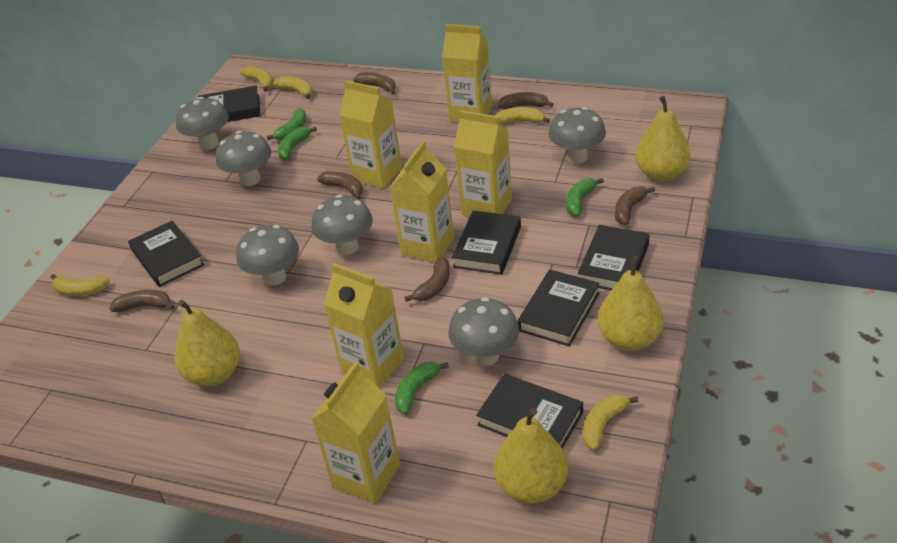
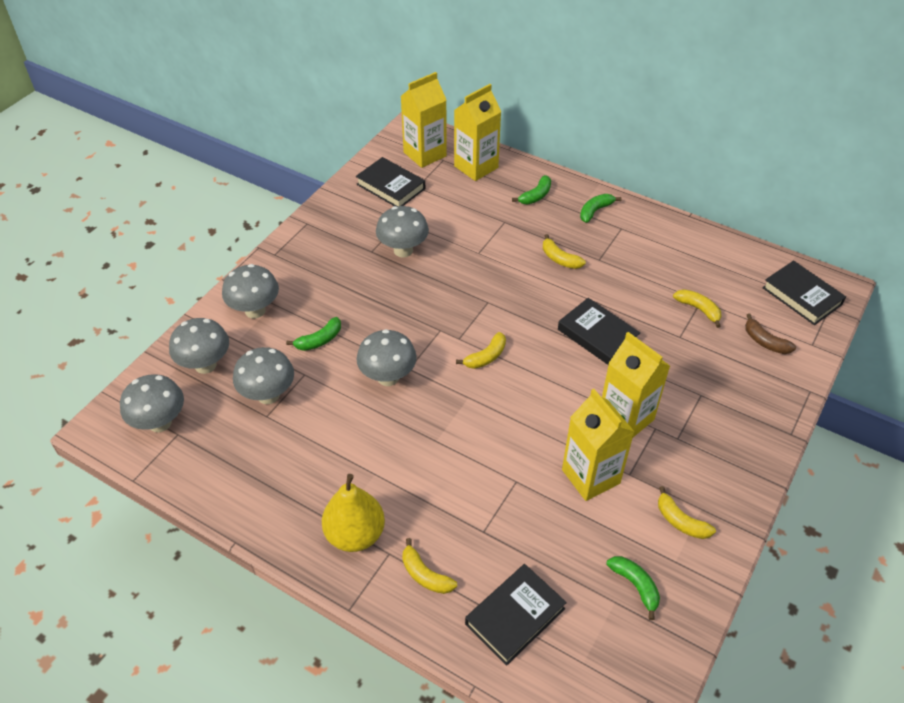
black book: [128,221,204,287] [198,86,261,122] [452,210,521,275] [476,374,583,449] [518,270,600,347] [578,225,650,290] = 6 -> [356,157,425,206] [465,564,567,666] [558,298,640,365] [762,261,846,325] = 4
brown banana: [109,290,175,312] [317,171,363,199] [353,72,395,94] [405,257,450,302] [498,92,554,109] [615,186,655,225] = 6 -> [745,314,796,354] = 1
yellow carton: [311,361,400,504] [324,263,404,388] [339,80,402,188] [390,141,454,263] [442,24,492,122] [454,110,512,216] = 6 -> [400,72,447,168] [454,84,501,181] [562,389,635,501] [602,332,670,437] = 4
yellow pear: [175,300,240,386] [494,408,568,504] [597,256,664,351] [635,96,691,182] = 4 -> [322,474,385,552] = 1

